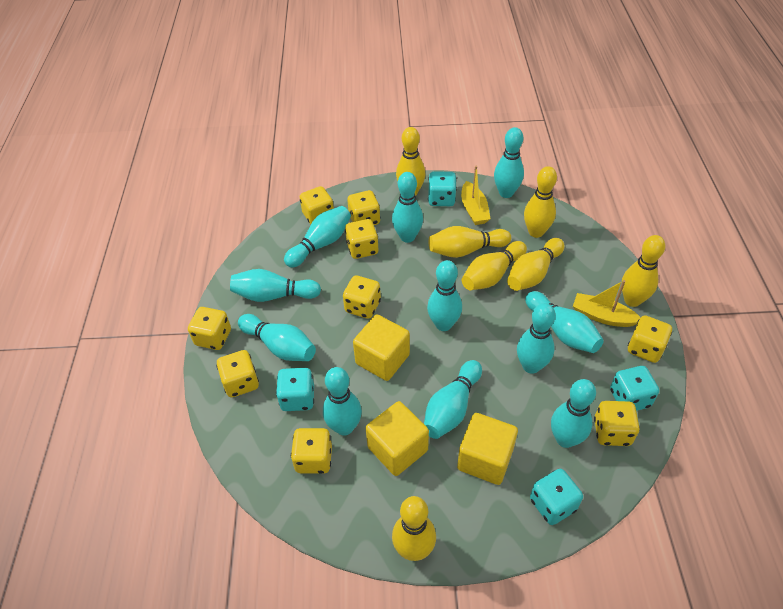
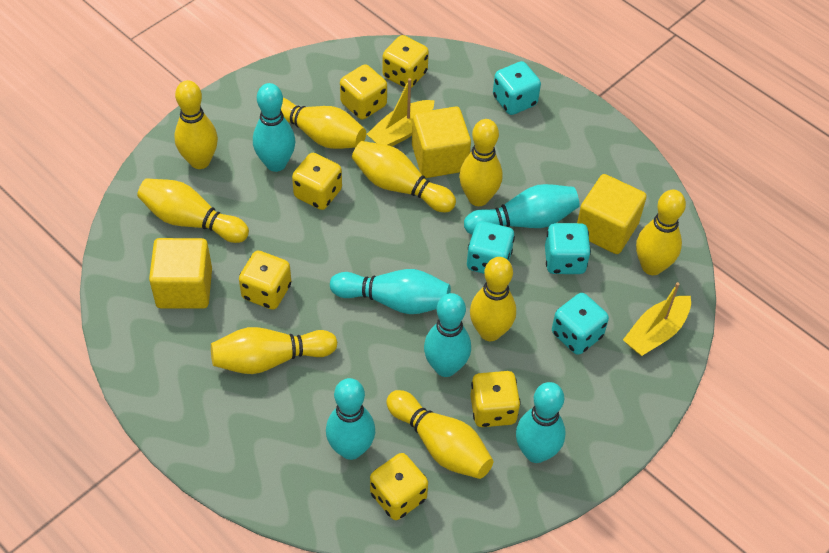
turquoise bowling pin: [230,269,321,302] [238,314,316,361] [284,206,351,268] [323,367,362,435] [392,172,423,243] [424,360,482,439] [427,260,462,331] [494,127,524,198] [517,303,556,374] [525,291,604,353] [551,379,596,448] = 11 -> [253,83,295,172] [326,378,375,460] [330,269,451,314] [424,293,471,377] [464,184,580,234] [516,382,566,463] = 6
yellow bowling pin: [392,496,436,561] [396,127,425,196] [429,226,511,258] [462,241,527,290] [507,238,564,291] [524,166,557,238] [622,235,665,307] = 7 -> [137,178,249,243] [174,80,218,169] [211,327,337,374] [281,98,366,149] [352,141,456,212] [386,390,493,479] [459,119,502,206] [470,257,516,341] [636,190,686,275] = 9
yellow dice: [188,307,231,350] [216,350,259,397] [291,428,332,474] [300,186,334,225] [343,275,381,319] [345,219,378,259] [347,190,380,225] [594,401,640,446] [628,315,672,363] = 9 -> [239,251,291,309] [292,153,342,210] [340,64,387,120] [370,453,428,520] [382,35,429,88] [470,371,521,427] = 6

